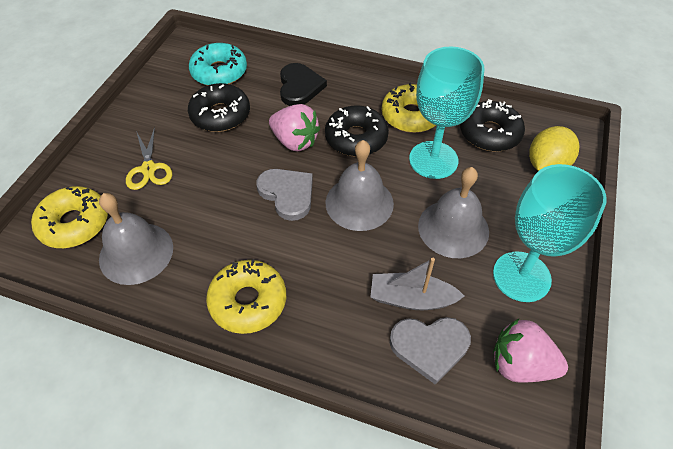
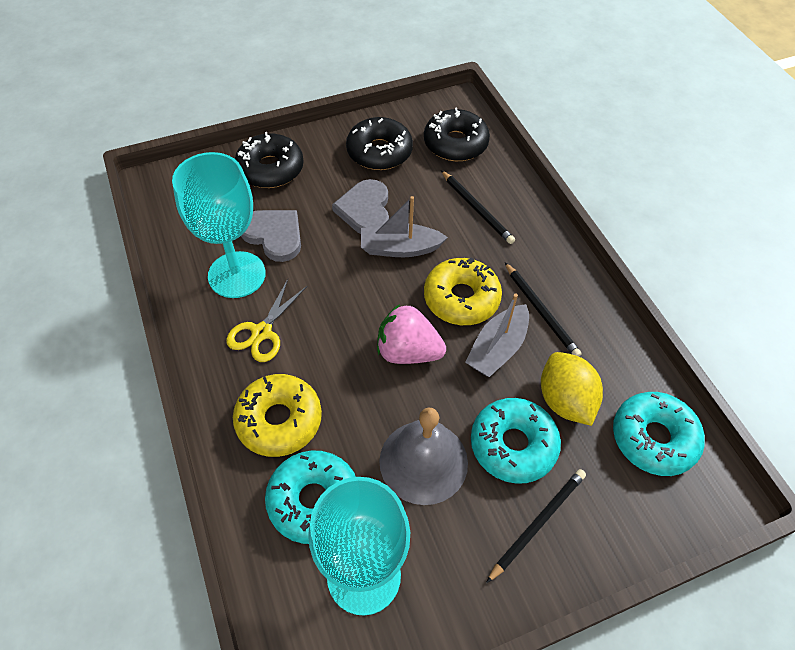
black heart: [280,63,327,106] = 1 -> none = 0
black pencil: none = 0 -> [441,170,515,244] [486,469,586,583] [505,262,582,356] = 3
grey bell: [99,193,173,285] [325,140,394,231] [418,167,489,258] = 3 -> [379,408,468,505] = 1
grey boat: [370,258,465,310] = 1 -> [361,196,448,257] [465,293,529,377] = 2
pink strawberry: [269,104,320,152] [493,319,568,383] = 2 -> [377,304,446,364] = 1
turquoise donut: [189,43,247,86] = 1 -> [265,450,356,544] [471,398,561,484] [613,392,705,476] = 3
yellow donut: [31,186,108,248] [206,259,286,334] [382,83,436,133] = 3 -> [233,374,322,457] [424,258,502,325] = 2

